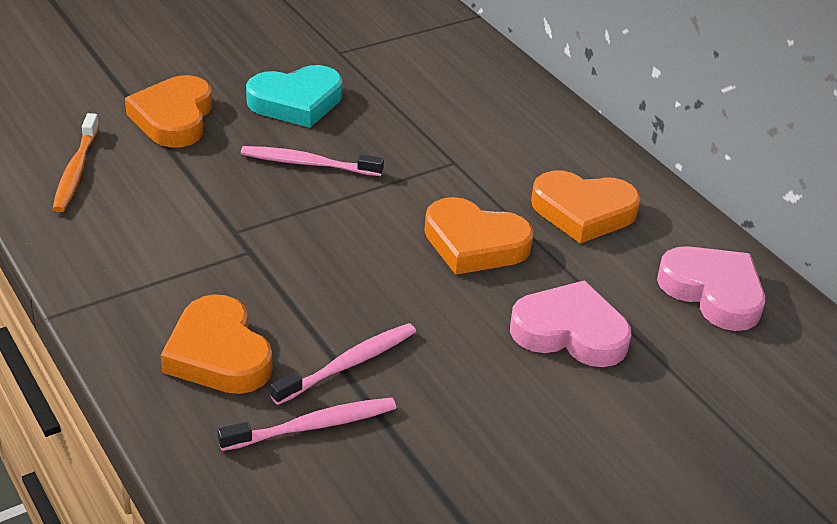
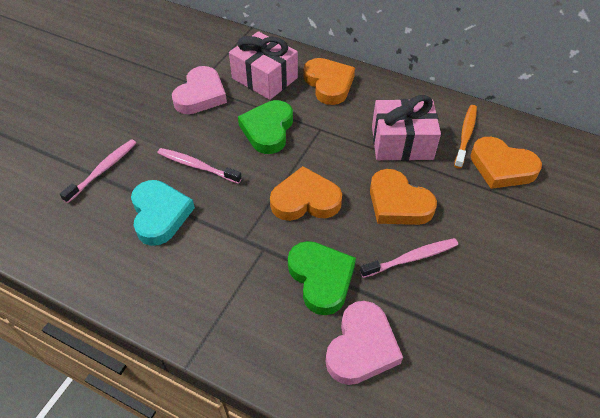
green heart: none = 0 -> [238,100,293,154] [288,241,356,315] = 2
pink gift: none = 0 -> [229,31,298,100] [372,95,441,161] = 2

